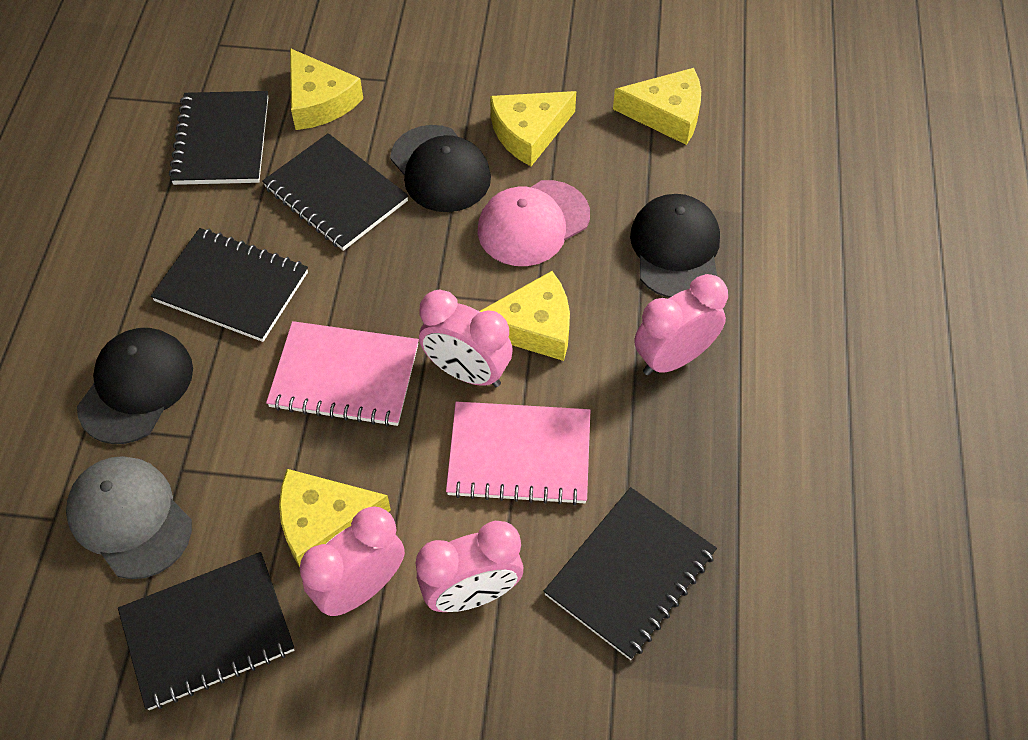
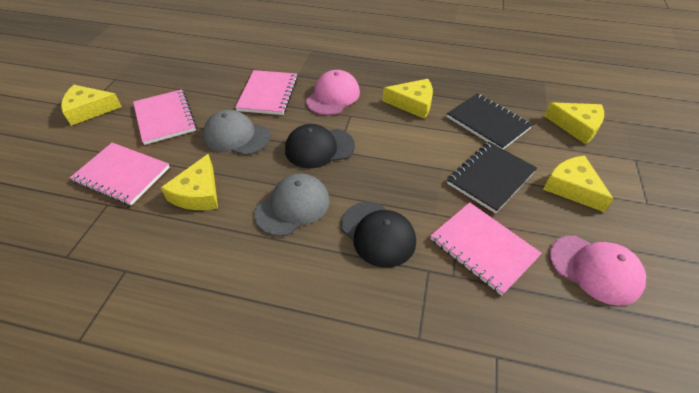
black cap: [77,328,193,444] [390,125,491,212] [630,194,720,298] = 3 -> [285,124,355,168] [341,202,416,268] = 2
black notebook: [118,552,294,710] [151,228,308,342] [169,91,269,185] [262,133,408,251] [544,487,717,660] = 5 -> [447,93,533,149] [447,142,537,214] = 2
grey cap: [66,456,192,579] = 1 -> [203,110,270,155] [254,173,330,236] = 2
pink cap: [478,180,590,266] = 1 -> [306,70,360,115] [549,236,646,306] = 2
pink clock: [300,507,405,616] [416,521,523,612] [419,289,513,387] [634,274,728,375] = 4 -> none = 0
pink notebook: [266,321,419,427] [446,401,590,506] = 2 -> [70,143,170,205] [133,89,197,145] [235,70,298,115] [430,202,542,296] = 4

